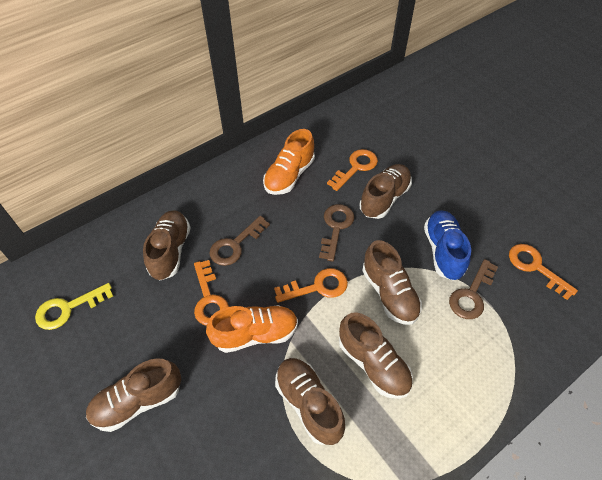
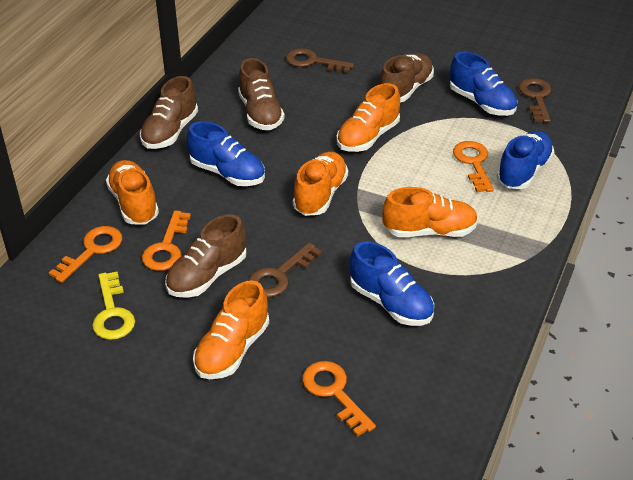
blue shoe: [424,210,471,281] = 1 -> [187,121,265,186] [350,241,434,326] [450,51,517,116] [497,131,554,189] = 4
brown shoe: [86,358,181,432] [143,210,191,280] [275,358,345,445] [339,312,413,399] [359,164,412,219] [362,240,422,325] = 6 -> [140,76,198,149] [165,214,247,298] [238,58,285,130] [380,53,434,102] = 4
orange shoe: [206,305,298,353] [263,129,315,195] = 2 -> [106,160,159,224] [193,280,269,379] [293,152,348,216] [337,83,400,152] [382,187,478,237] = 5

